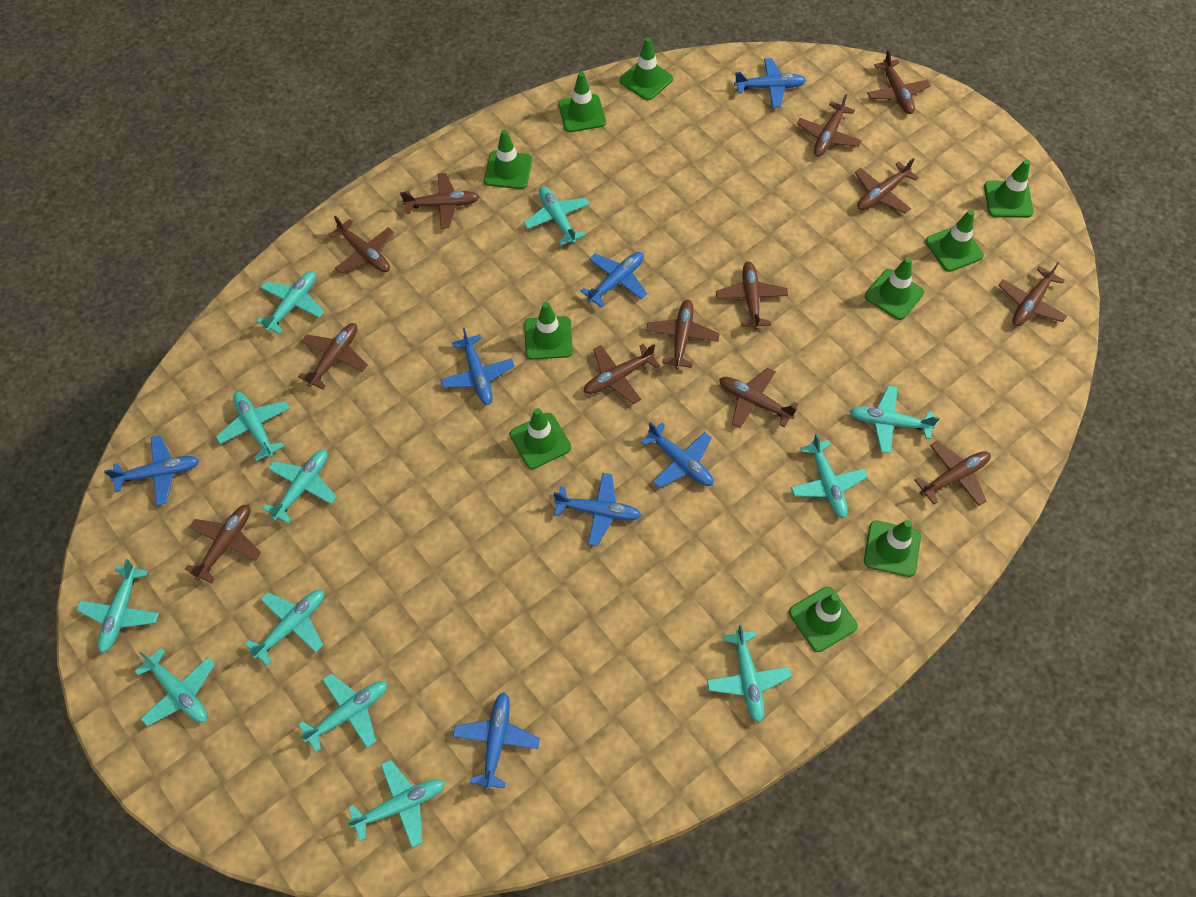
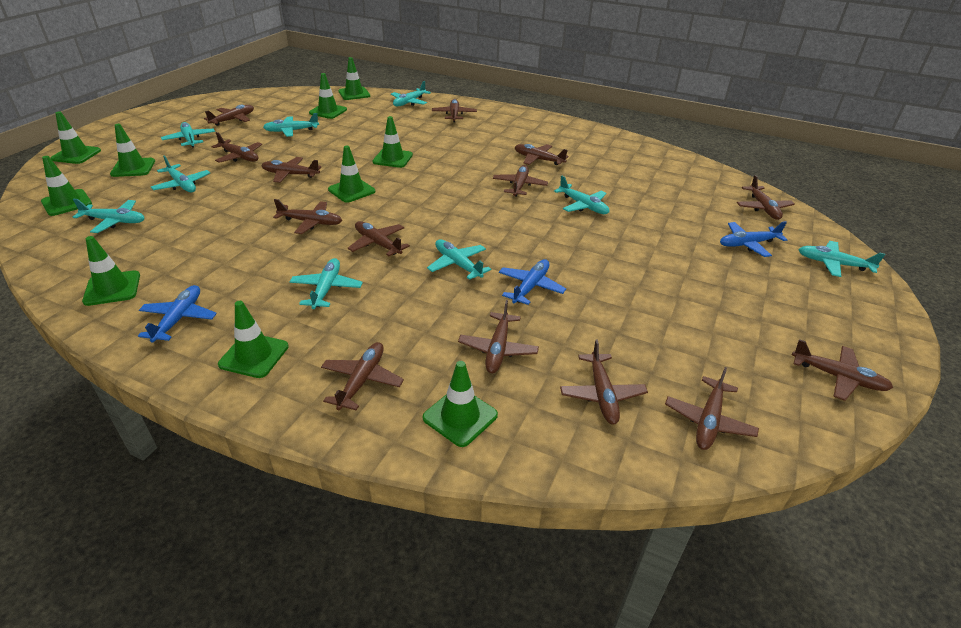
blue plane: [104,435,200,506] [440,328,515,405] [453,692,540,790] [554,473,641,546] [581,252,647,308] [641,422,713,488] [734,58,806,108] = 7 -> [138,285,217,343] [499,259,566,305] [720,221,788,257] = 3
brown plane: [185,505,261,584] [298,323,368,389] [329,216,394,274] [400,173,479,229] [584,344,660,404] [646,299,720,369] [716,262,788,330] [719,367,798,428] [797,94,862,157] [855,158,919,213] [867,50,931,114] [915,441,991,506] [998,262,1068,326] = 13 -> [204,105,254,126] [211,132,262,163] [261,157,322,183] [273,199,342,234] [321,342,404,411] [348,221,410,256] [432,99,477,122] [458,300,539,373] [493,165,548,197] [515,144,569,165] [560,340,648,425] [665,367,759,450] [737,175,795,220] [792,339,893,401] = 14
turquoise plane: [76,559,159,653] [134,647,215,726] [216,392,290,461] [245,590,324,666] [256,271,325,334] [263,450,337,523] [298,674,387,752] [347,760,445,848] [524,186,589,245] [707,624,792,723] [791,434,868,518] [849,386,940,453] = 12 -> [73,199,145,233] [151,155,210,192] [161,122,215,148] [263,113,319,137] [290,258,363,309] [391,81,431,106] [427,239,491,280] [554,176,609,214] [798,241,885,277] = 9

